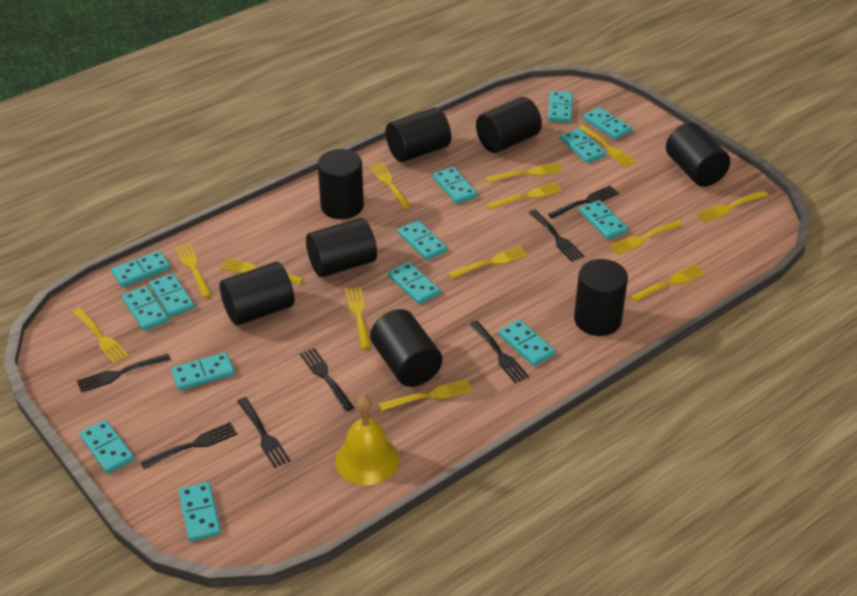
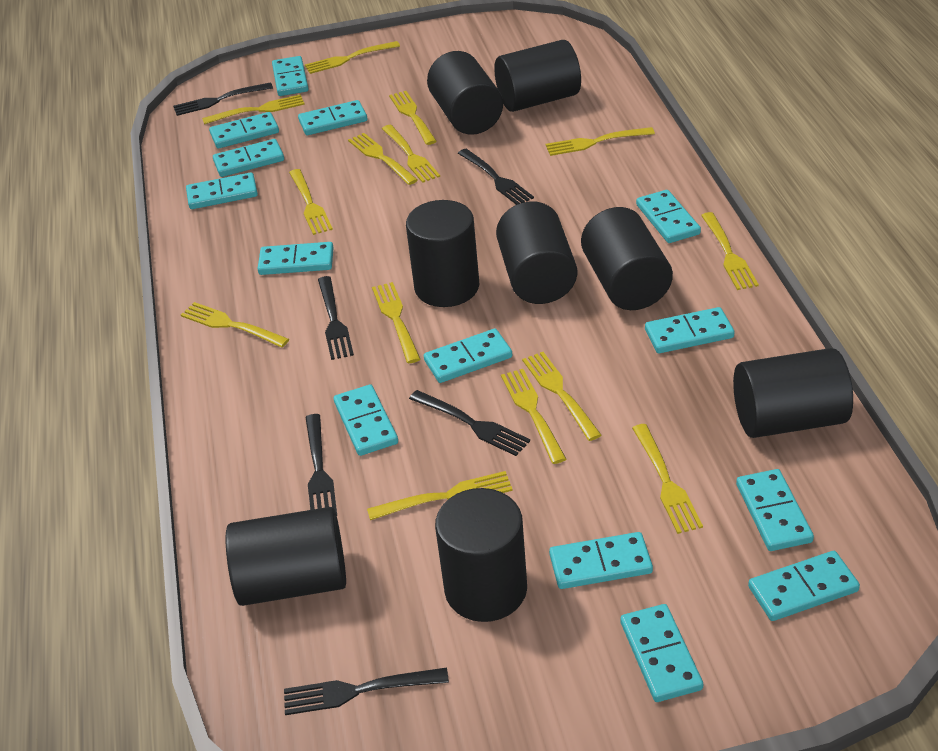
black fork: [77,354,171,392] [140,422,238,469] [237,397,290,468] [300,348,354,411] [469,321,529,383] [529,210,584,262] [548,186,619,219] = 7 -> [173,82,273,116] [284,668,449,715] [305,414,337,515] [318,276,354,360] [409,390,530,456] [458,149,534,205] = 6
yellow bell: [335,395,399,485] = 1 -> none = 0
yellow fork: [73,308,129,364] [175,243,212,298] [220,258,304,284] [345,287,371,349] [369,162,411,210] [379,379,473,411] [448,246,528,279] [485,162,563,183] [486,182,562,210] [579,125,637,167] [609,220,683,255] [630,264,705,302] [696,190,769,222] = 13 -> [181,302,289,348] [202,94,305,125] [289,169,333,235] [305,41,400,74] [348,133,418,185] [367,471,513,520] [372,282,420,363] [382,125,440,183] [389,91,437,145] [501,369,566,464] [522,352,602,441] [546,127,655,156] [632,424,703,534] [701,212,759,290] = 14

